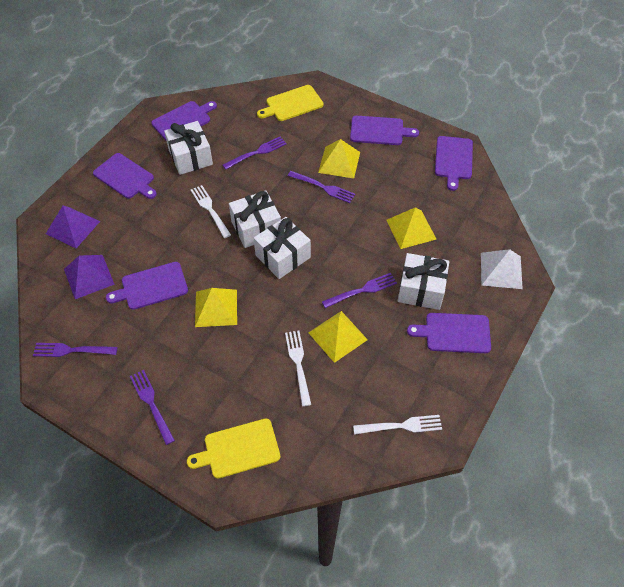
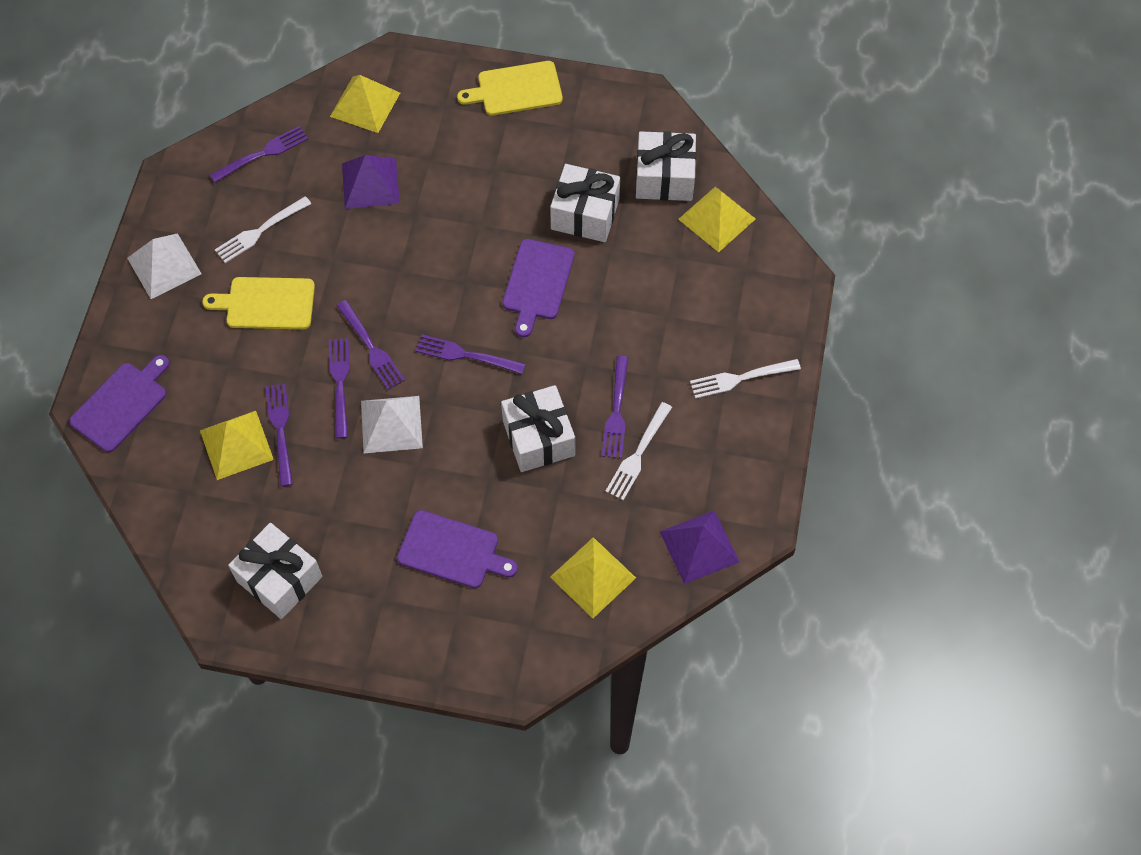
purple cutting board: [93,153,157,199] [106,262,188,310] [151,101,217,140] [350,116,419,145] [407,313,491,353] [435,136,473,191] = 6 -> [69,355,170,452] [397,510,518,588] [503,239,575,337] = 3
purple fork: [33,343,118,357] [130,370,175,445] [223,136,287,170] [288,171,355,203] [322,273,397,308] = 5 -> [210,126,308,183] [266,384,293,487] [329,338,350,439] [337,300,405,390] [416,334,526,374] [602,356,629,459] = 6
white pyramid: [481,249,523,289] = 1 -> [127,233,202,299] [361,396,423,453] = 2

